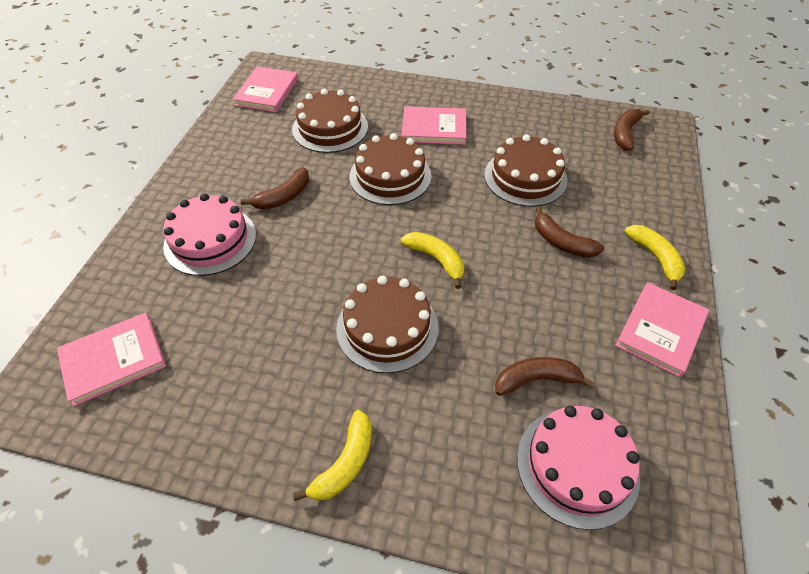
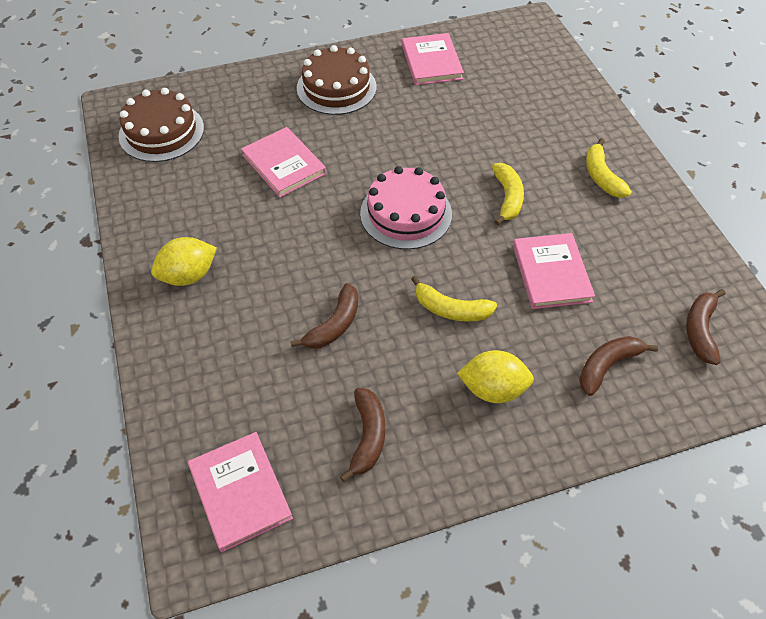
brown cake: [292,89,368,153] [336,276,439,373] [350,133,432,205] [484,134,568,207] = 4 -> [118,88,204,162] [297,45,377,115] = 2
pink cake: [163,193,256,276] [517,406,640,530] = 2 -> [360,166,452,250] = 1
yellow lemon: none = 0 -> [151,237,217,286] [457,350,534,403] = 2

